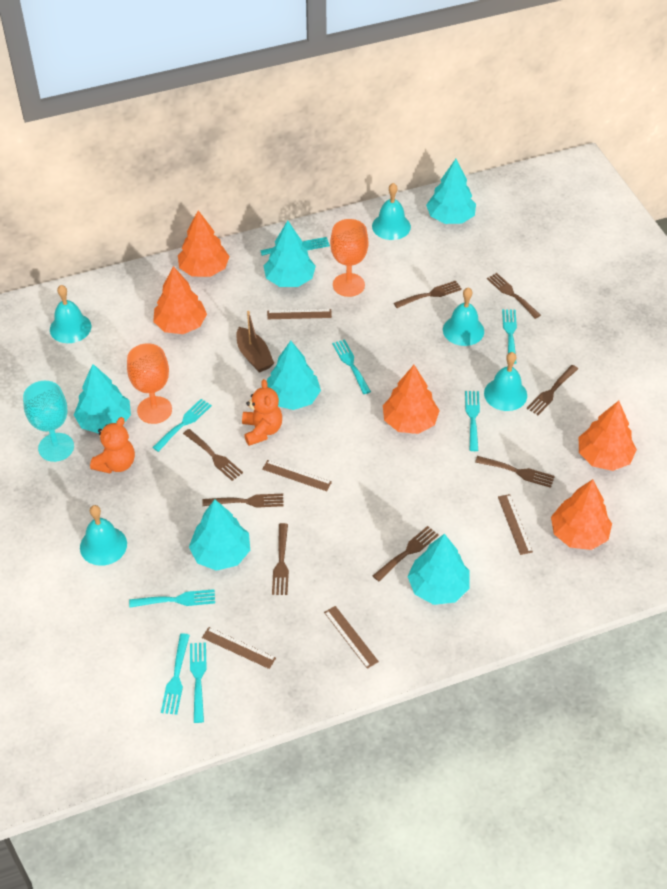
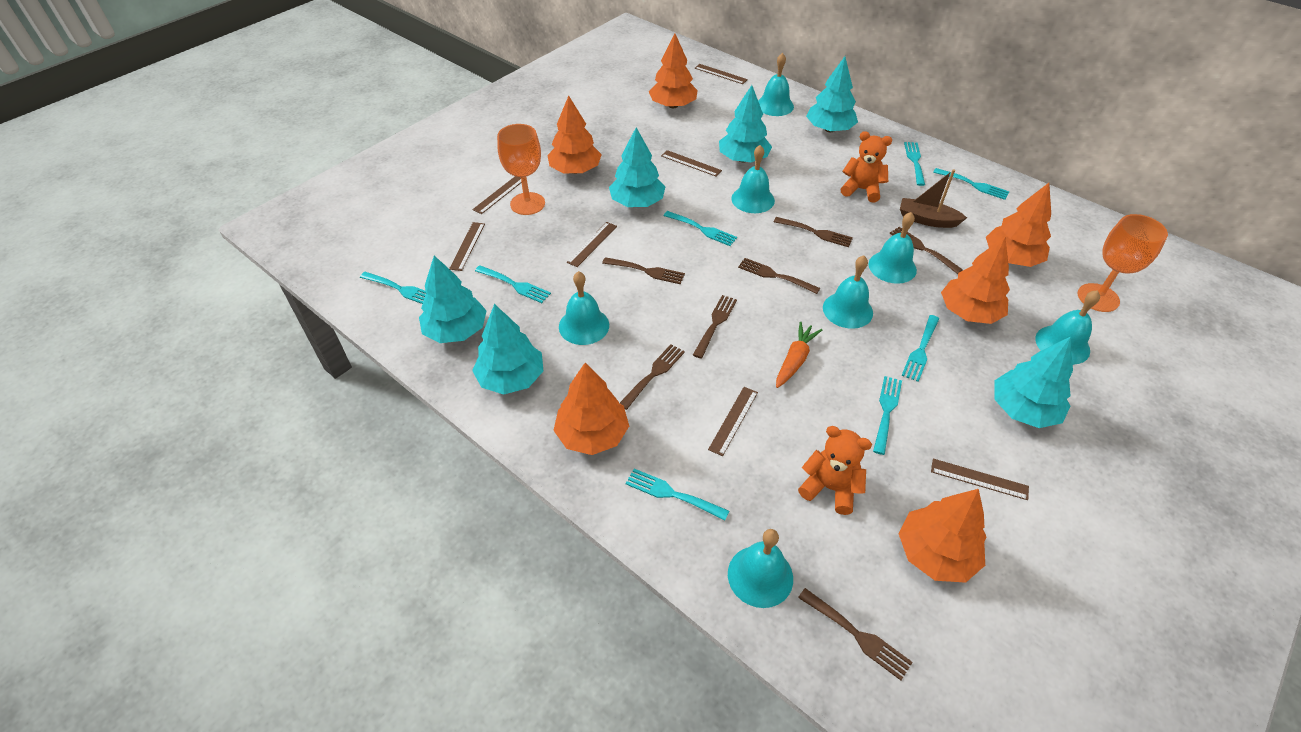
brown fork: [183,429,243,481] [202,494,284,508] [272,523,289,595] [373,526,439,581] [394,281,462,308] [475,456,555,488] [487,273,541,319] [527,365,578,415] = 8 -> [602,257,685,284] [620,344,685,410] [693,295,737,359] [738,258,820,294] [774,217,853,247] [798,588,913,680] [889,227,963,274] = 7
brown ruler: [202,627,276,669] [262,460,332,491] [267,309,332,319] [324,606,379,669] [498,494,533,555] = 5 -> [449,222,485,271] [472,176,522,214] [567,222,617,267] [661,150,722,177] [695,64,748,84] [708,387,758,456] [931,459,1029,500] = 7
orange carrot: none = 0 -> [776,321,822,388] = 1
orange tree: [153,266,207,334] [178,210,230,277] [383,365,440,434] [551,479,612,550] [579,401,637,471] = 5 -> [547,95,602,174] [553,363,629,455] [649,34,698,108] [899,489,986,583] [941,237,1010,324] [986,183,1051,267] = 6
turquoise bell: [50,285,91,343] [80,505,127,566] [372,183,411,240] [443,287,484,346] [484,352,527,411] = 5 -> [559,271,609,345] [728,529,793,608] [732,145,775,213] [758,53,794,116] [823,255,873,329] [869,212,917,284] [1035,290,1100,365] = 7
turquoise goblet: [23,381,74,462] = 1 -> none = 0

